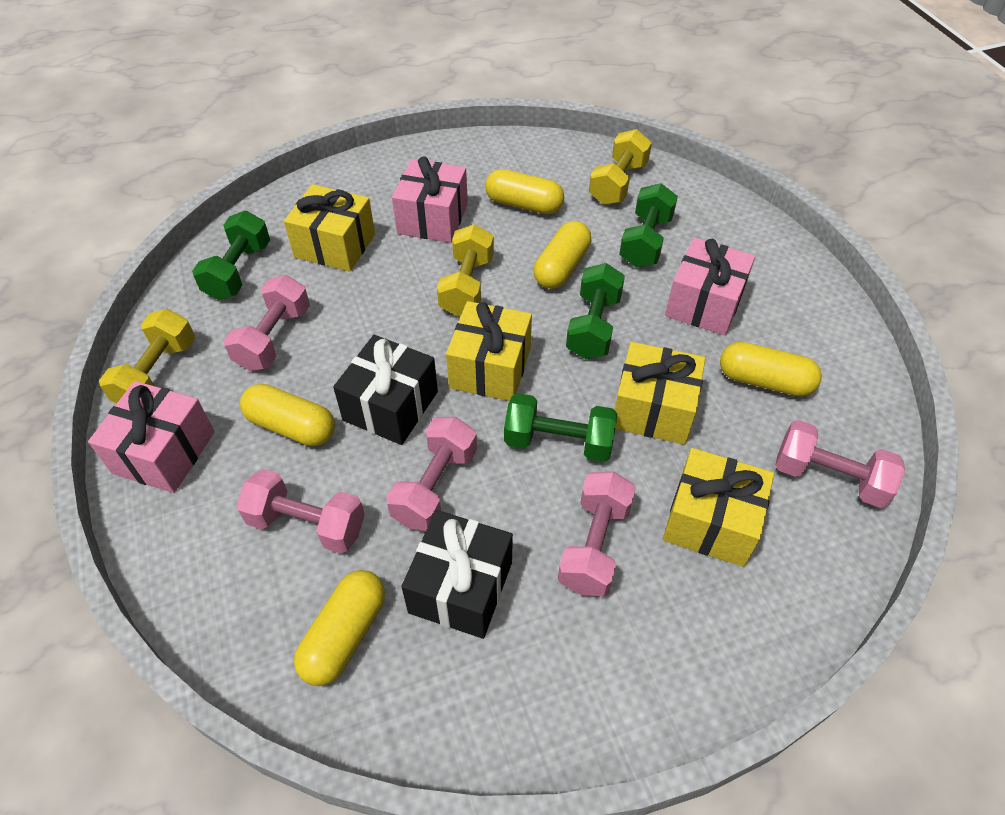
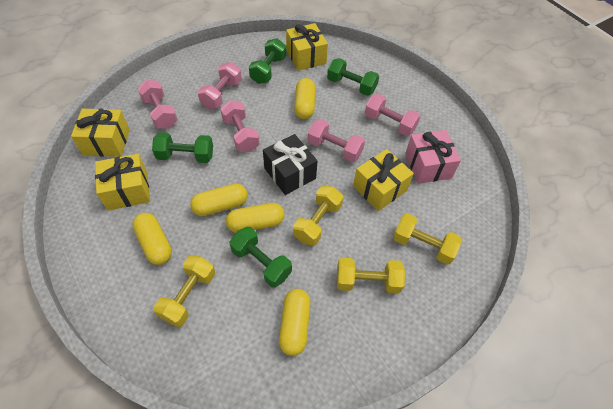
black gift: [333,335,438,445] [401,510,513,639] = 2 -> [263,134,317,195] = 1
pink gift: [88,381,215,493] [392,156,468,243] [665,238,755,335] = 3 -> [405,130,461,184] = 1
yellow dumbbell: [99,309,195,404] [437,224,494,316] [589,129,652,205] = 3 -> [153,255,215,327] [293,186,343,246] [337,258,405,294] [393,213,462,265] = 4

